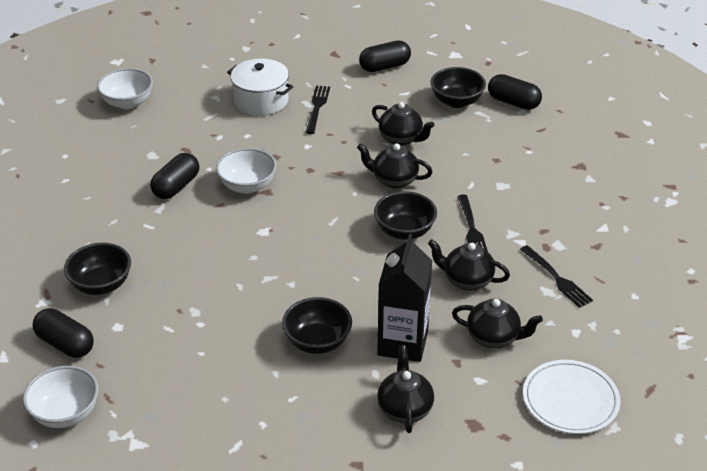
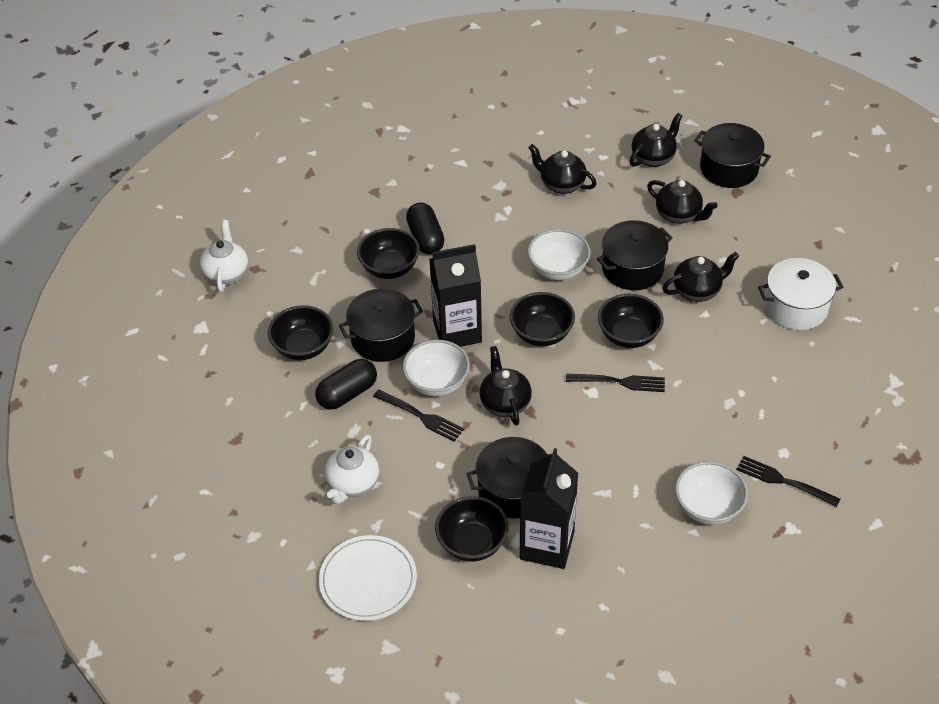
black bowl: [64,243,131,295] [282,297,352,354] [374,191,437,240] [430,67,486,108] = 4 -> [268,305,333,360] [357,228,420,279] [435,496,509,561] [510,292,575,346] [598,294,664,348] = 5
black capsule: [33,308,94,358] [150,153,199,199] [359,40,411,72] [488,74,542,110] = 4 -> [315,359,377,410] [406,202,444,255] = 2
black carton: [377,233,432,362] = 1 -> [429,244,482,347] [520,448,578,569] = 2
black pot: none = 0 -> [339,288,423,362] [467,437,552,518] [597,220,672,290] [694,123,771,188] = 4
white teapot: none = 0 -> [200,220,248,292] [325,434,379,504] = 2

